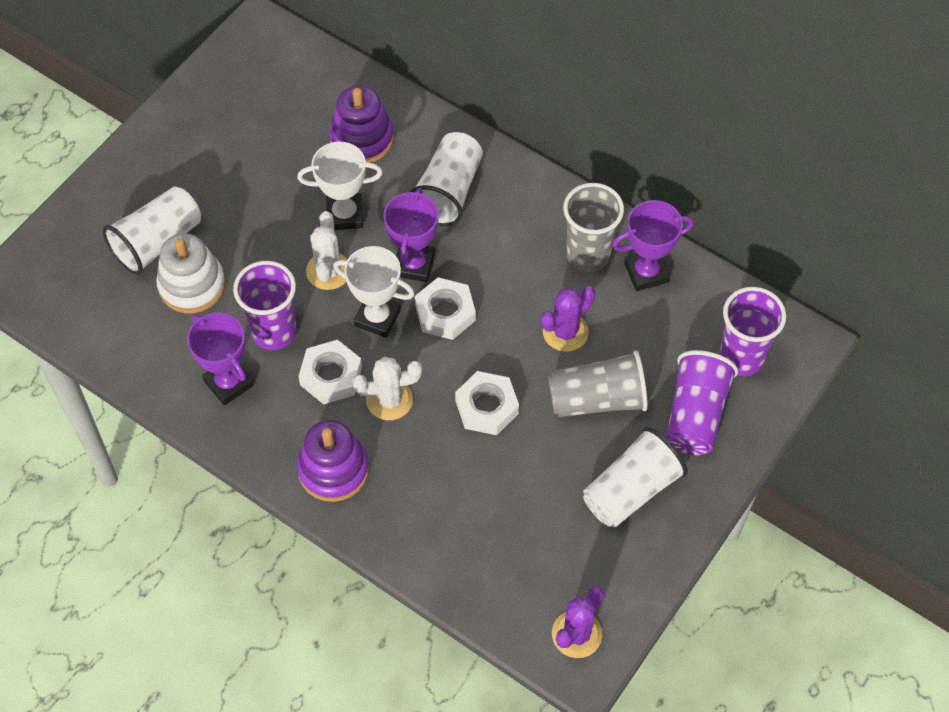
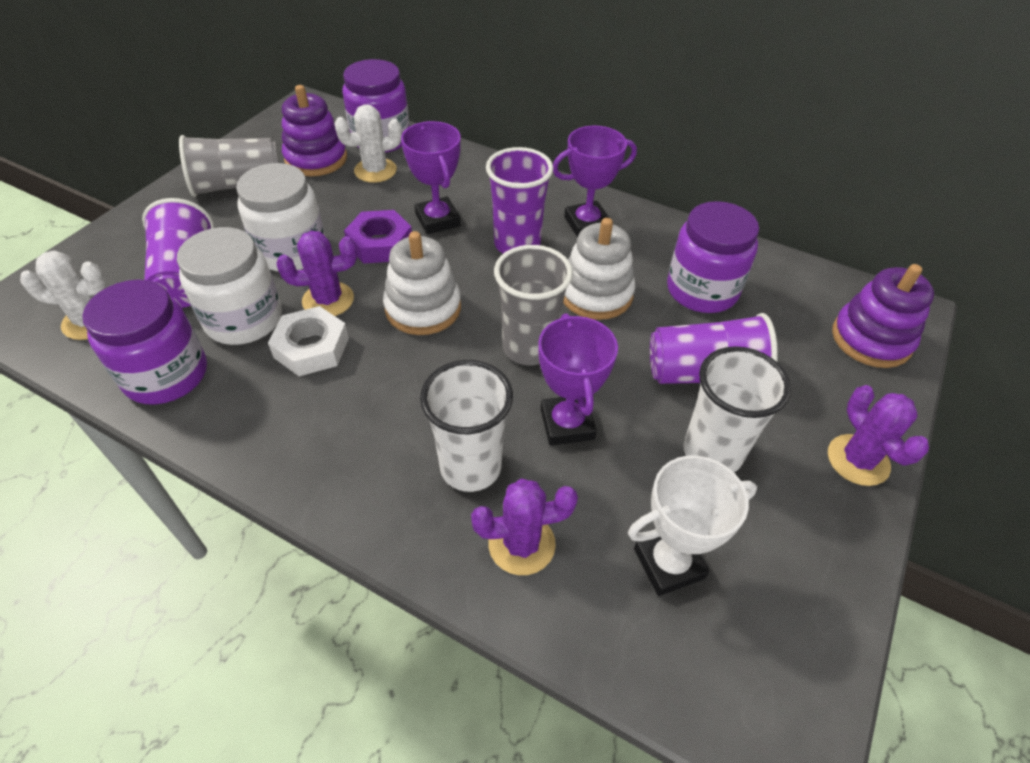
purple cactus: [541,286,595,352] [552,585,604,658] = 2 -> [277,231,357,316] [471,478,578,575] [828,385,929,486] = 3
purple jar: none = 0 -> [83,280,207,405] [342,59,410,153] [667,201,759,313] = 3
purple nut: none = 0 -> [344,210,412,264] = 1
white cup: [103,186,201,275] [410,132,483,226] [583,427,688,527] = 3 -> [420,360,513,492] [683,346,791,472] = 2
white jar: none = 0 -> [177,227,282,345] [236,163,325,272] = 2
white nut: [298,340,362,404] [415,277,476,340] [455,371,519,435] = 3 -> [268,306,349,376] = 1
white stacking toy: [156,233,225,313] = 1 -> [383,231,461,335] [563,218,635,320] = 2
white trophy: [297,142,383,230] [333,246,415,338] = 2 -> [628,456,757,596] = 1

